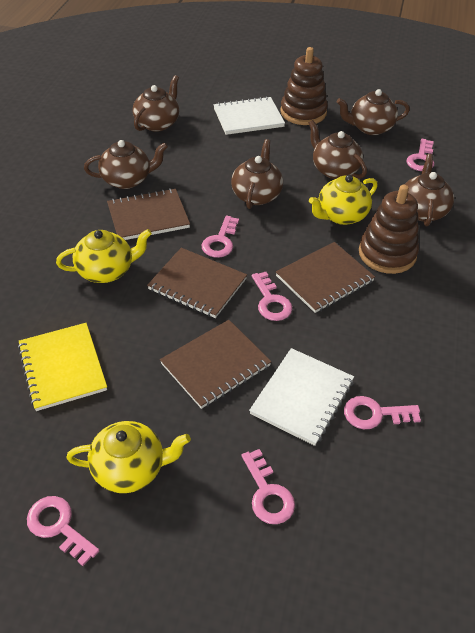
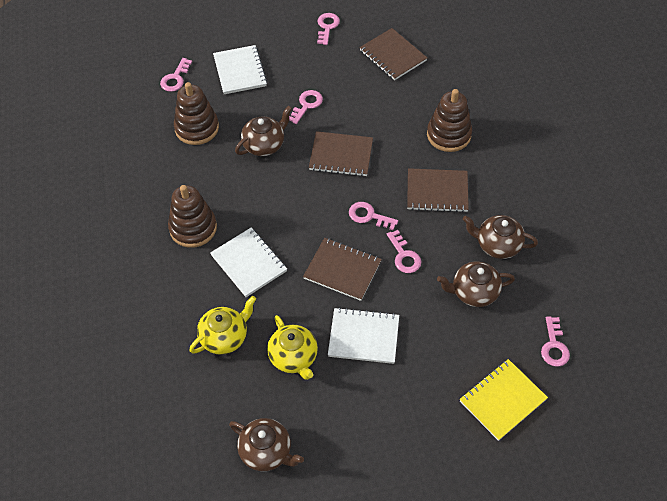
brown stacking toy: [280,47,328,125] [359,185,419,274] = 2 -> [168,185,217,248] [174,82,219,145] [427,89,472,152] = 3
brown teapot: [84,140,168,189] [133,75,179,132] [231,139,283,209] [309,120,367,179] [337,89,410,135] [404,154,454,226] = 6 -> [229,418,304,471] [235,106,292,156] [437,261,515,307] [463,215,538,259] = 4
white notebook: [213,96,285,135] [249,348,354,446] = 2 -> [210,227,287,297] [213,45,267,94] [328,307,399,364] = 3
yellow teapot: [56,229,152,283] [66,421,191,493] [309,175,378,225] = 3 -> [189,296,256,355] [267,315,318,380] = 2

